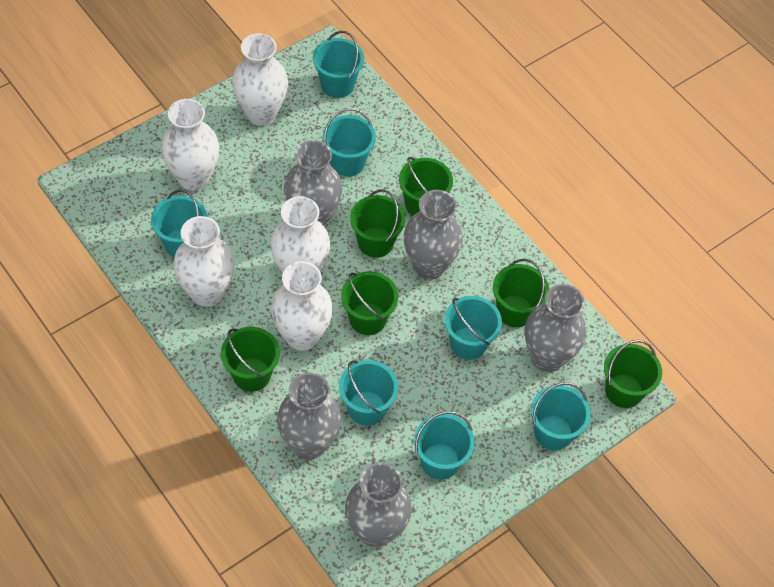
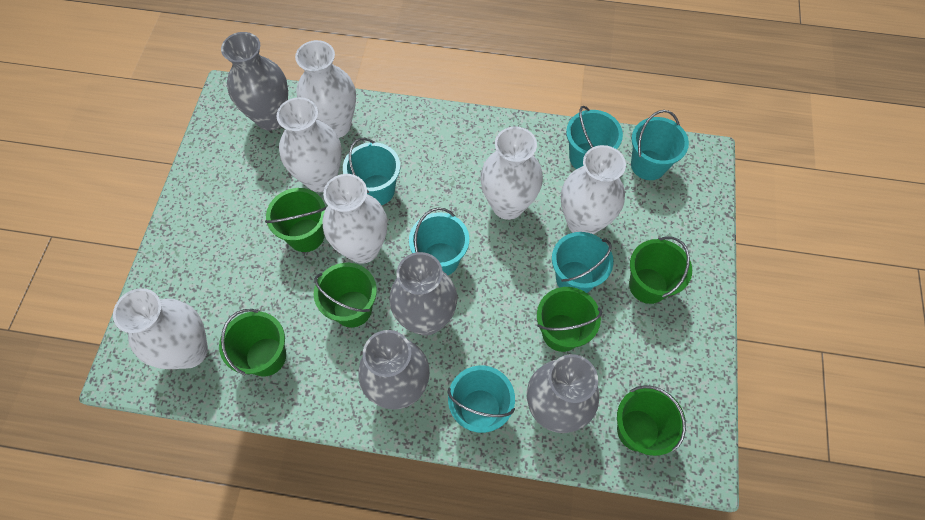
grey vase: [277,373,342,460] [284,140,342,227] [345,463,412,547] [404,190,463,280] [525,284,586,372] = 5 -> [221,32,288,130] [358,330,430,410] [390,252,457,336] [527,354,599,433] = 4
turquoise bucket: [151,189,207,257] [313,31,364,98] [322,108,376,176] [339,360,398,425] [414,411,475,480] [444,296,502,360] [531,382,590,450] = 7 -> [343,138,400,205] [409,208,469,275] [447,365,515,433] [552,232,613,293] [566,106,623,169] [631,110,689,180] = 6
white vase: [161,99,219,191] [173,216,235,307] [232,33,288,126] [270,196,330,274] [271,261,333,351] = 5 -> [113,288,208,369] [277,97,342,192] [295,40,356,138] [323,174,387,264] [480,126,543,220] [561,145,626,234] = 6

